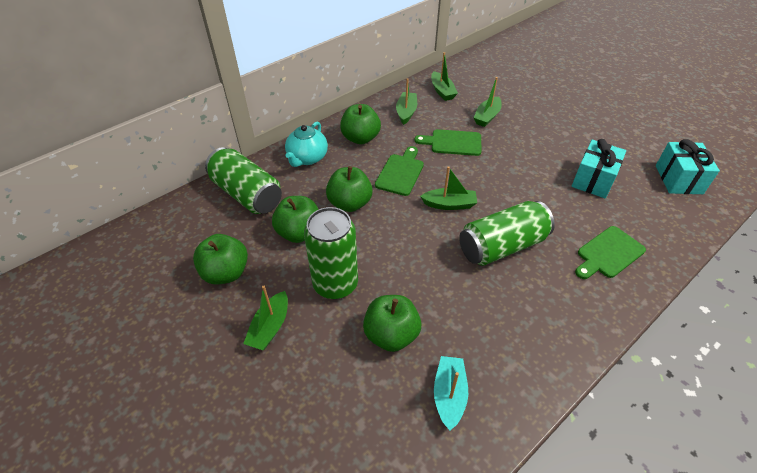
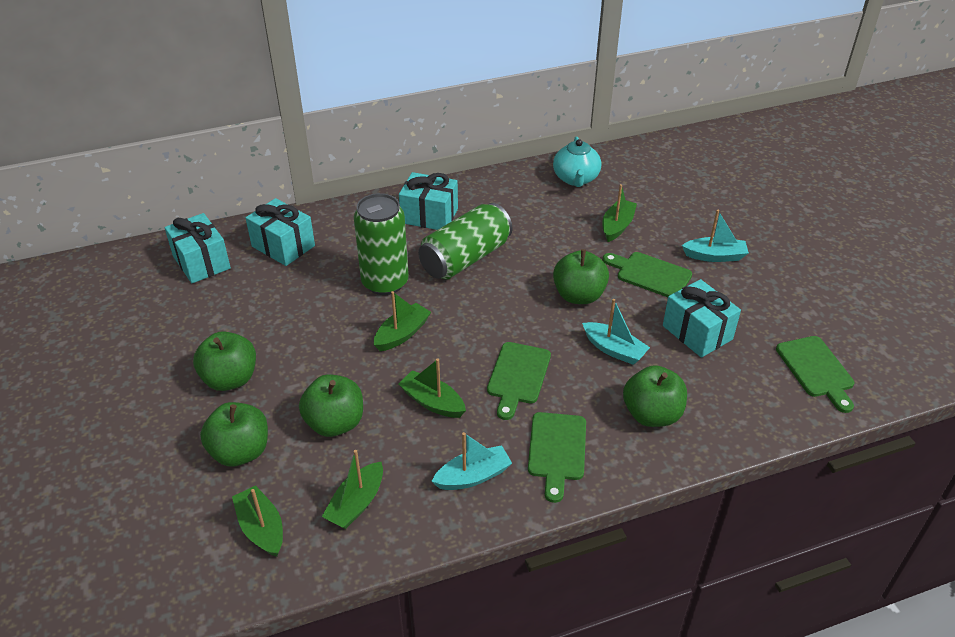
green can: [205,147,282,214] [304,207,358,299] [459,201,555,266] = 3 -> [354,193,409,295] [418,203,512,280] = 2
green cutting board: [375,146,424,196] [415,129,482,156] [575,226,646,279] = 3 -> [487,342,551,420] [528,412,586,503] [603,252,692,297] [776,336,854,413] = 4
turquoise boat: [434,356,468,430] = 1 -> [431,432,512,490] [582,299,650,365] [682,210,749,262] = 3
turquoise gift: [571,139,626,198] [656,139,720,194] = 2 -> [164,213,231,283] [246,198,315,266] [399,172,458,230] [663,279,741,358] = 4

